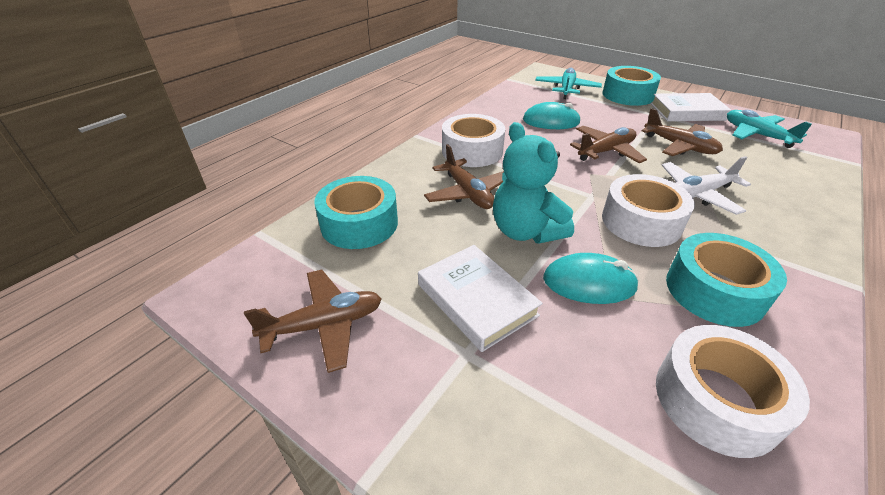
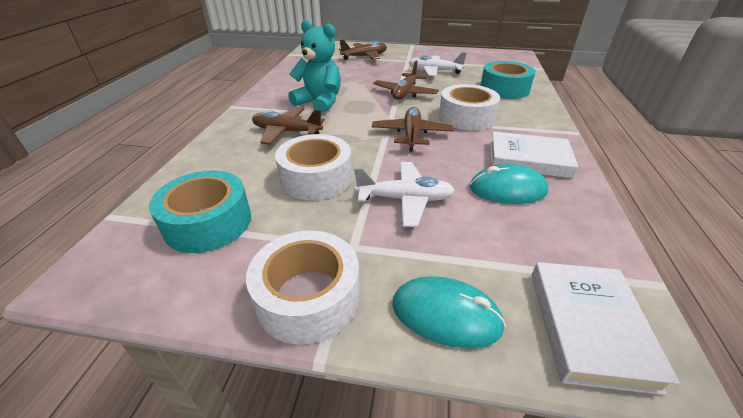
turquoise plane: [535,68,602,99] [727,110,812,148] = 2 -> none = 0
turquoise tape: [314,176,398,249] [603,66,661,106] [666,233,787,327] = 3 -> [149,170,251,253] [480,61,535,99] = 2
white plane: [662,156,751,215] = 1 -> [354,162,455,227] [409,52,467,76] = 2

